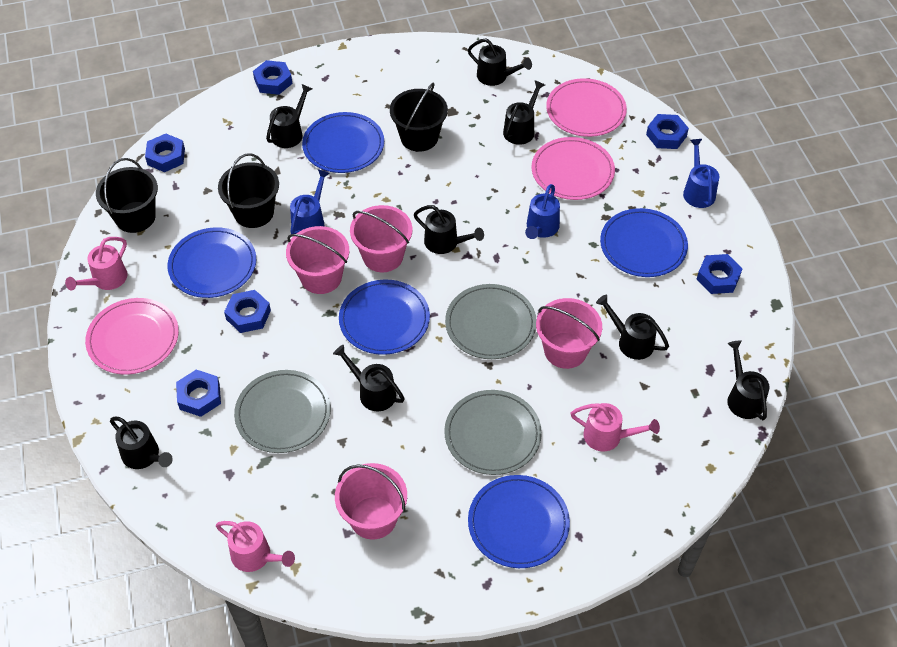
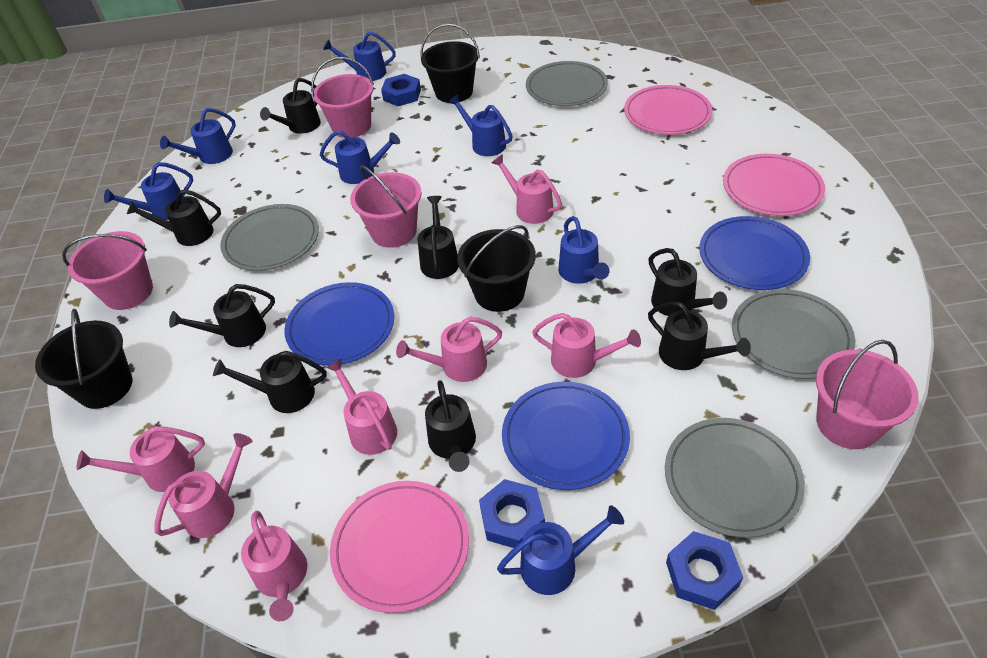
blue nut: [145,134,185,172] [176,370,221,417] [224,290,271,333] [253,60,292,95] [646,114,689,149] [697,254,743,294] = 6 -> [381,74,421,106] [479,479,545,548] [666,531,743,610] = 3
blue plate: [168,227,256,298] [302,112,384,173] [339,280,430,355] [468,475,570,568] [600,208,688,277] = 5 -> [284,282,394,366] [502,382,630,490] [699,216,810,290] = 3
blue watering can: [290,169,330,234] [525,184,560,239] [683,139,719,208] = 3 -> [104,162,193,220] [160,108,236,164] [320,130,400,184] [323,31,396,81] [448,94,513,156] [497,505,624,595] [559,216,610,284] = 7
grey plate: [234,370,331,453] [444,390,542,475] [445,284,537,359] = 3 -> [220,204,319,271] [526,61,608,106] [665,418,805,538] [732,289,855,379] = 4
pink watering can: [65,237,128,290] [216,521,295,572] [570,403,660,451] = 3 -> [77,426,205,492] [154,433,253,538] [241,511,307,621] [326,359,397,455] [396,317,502,382] [492,154,562,224] [532,313,641,378] = 7

